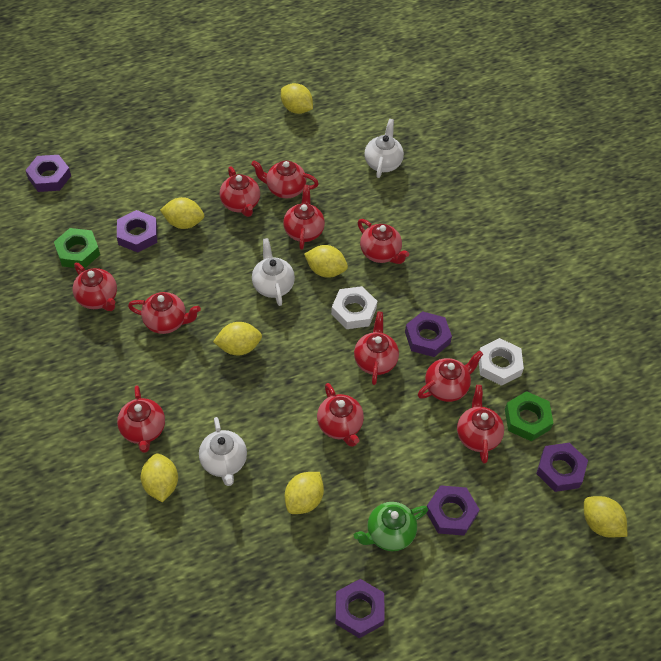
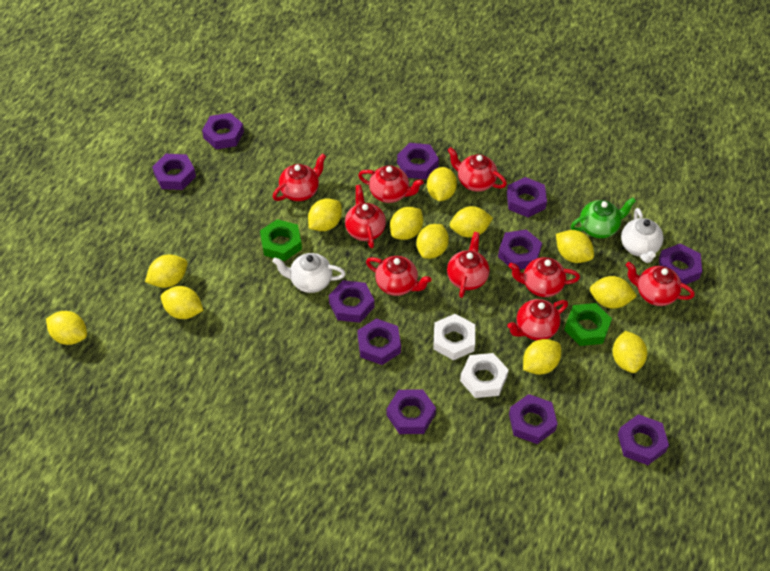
purple nut: [25,155,71,192] [117,210,157,252] [335,579,385,638] [405,311,452,357] [427,485,480,536] [536,443,588,492] = 6 -> [152,154,196,190] [202,113,244,149] [329,280,374,323] [357,318,401,365] [387,389,436,434] [397,143,439,179] [498,229,542,269] [507,177,547,217] [509,394,558,444] [618,414,669,465] [659,243,702,284] = 11
red teapot: [73,263,117,311] [117,386,165,453] [128,292,201,334] [220,166,260,217] [251,160,319,198] [283,185,325,250] [317,383,364,447] [354,312,399,385] [358,219,409,264] [418,351,483,402] [457,385,504,464] = 11 -> [273,153,326,201] [345,185,386,248] [358,165,424,203] [366,256,431,296] [447,232,489,298] [448,147,507,192] [507,299,568,341] [509,257,580,297] [626,262,695,306] = 9
white teapot: [199,417,247,486] [252,238,295,306] [364,119,404,178] = 3 -> [272,253,346,293] [621,208,663,263] = 2
yellow lemon: [141,453,178,502] [160,197,204,229] [213,322,262,355] [281,83,313,114] [285,472,324,514] [304,245,348,278] [584,496,627,538] = 7 -> [46,311,87,345] [145,254,188,288] [161,286,203,319] [308,198,342,231] [390,207,423,240] [416,224,449,259] [427,167,457,201] [450,206,493,238] [523,339,561,375] [556,230,594,263] [590,276,637,309] [612,331,647,373] = 12

